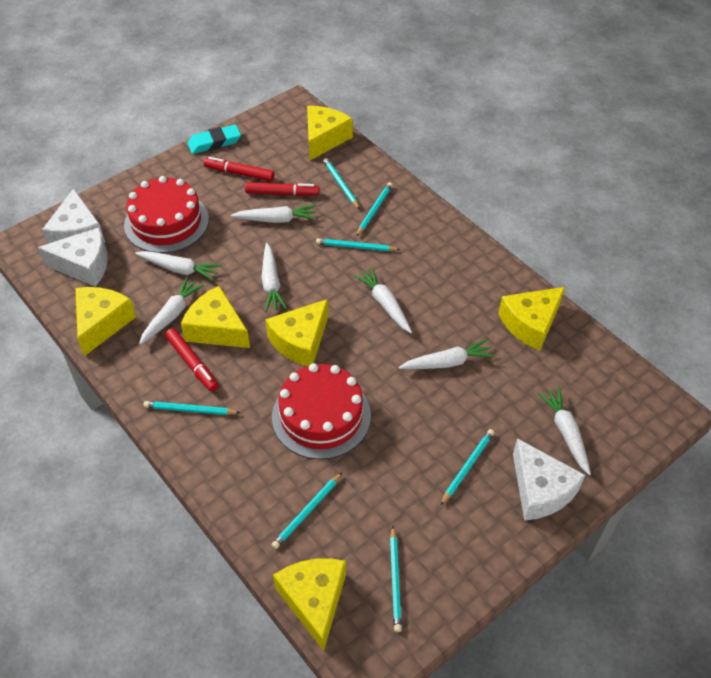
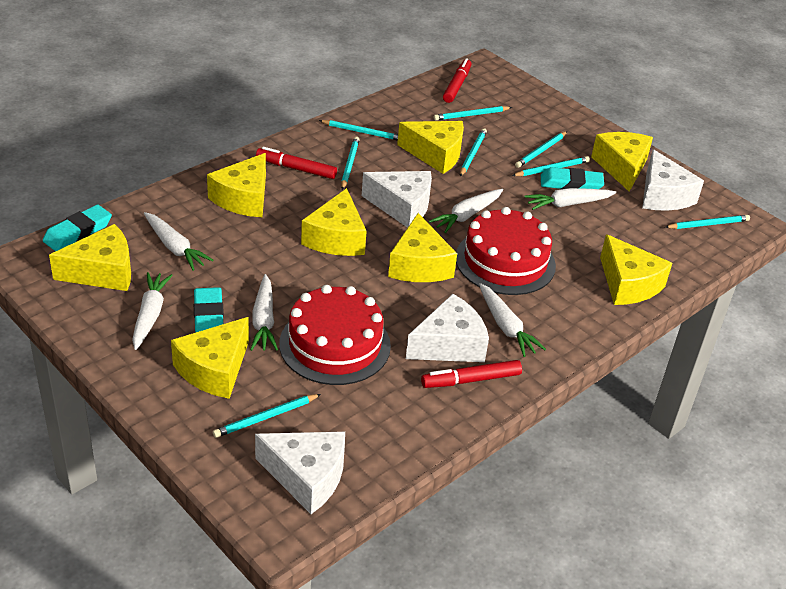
turquoise eraser: [187,124,241,154] = 1 -> [43,204,112,252] [194,287,224,333] [541,167,604,189] = 3
turquoise pencil: [144,401,240,415] [272,472,342,549] [316,238,401,251] [323,158,360,209] [356,182,393,237] [390,526,402,632] [441,429,494,505] = 7 -> [213,394,321,438] [319,120,398,141] [341,137,360,190] [434,106,512,121] [460,128,487,176] [512,156,590,176] [515,131,568,168] [665,215,750,229] = 8
white carrot: [135,251,221,281] [139,277,204,345] [231,205,317,223] [262,243,287,312] [354,267,412,333] [399,339,495,369] [538,387,591,475] = 7 -> [132,272,173,350] [144,212,214,271] [250,274,278,351] [429,189,503,233] [479,283,546,357] [524,188,616,210] = 6
white cheese: [38,227,108,287] [42,188,105,244] [513,438,585,521] = 3 -> [255,432,345,514] [362,171,432,228] [406,294,489,362] [642,149,704,211] = 4
yellow cheese: [75,287,136,356] [181,286,250,348] [265,299,328,366] [273,558,346,651] [307,106,353,160] [499,287,565,351] = 6 -> [49,224,131,291] [171,317,249,399] [207,153,266,217] [301,188,367,256] [388,213,457,282] [397,121,464,174] [591,132,653,192] [600,234,672,305] = 8

